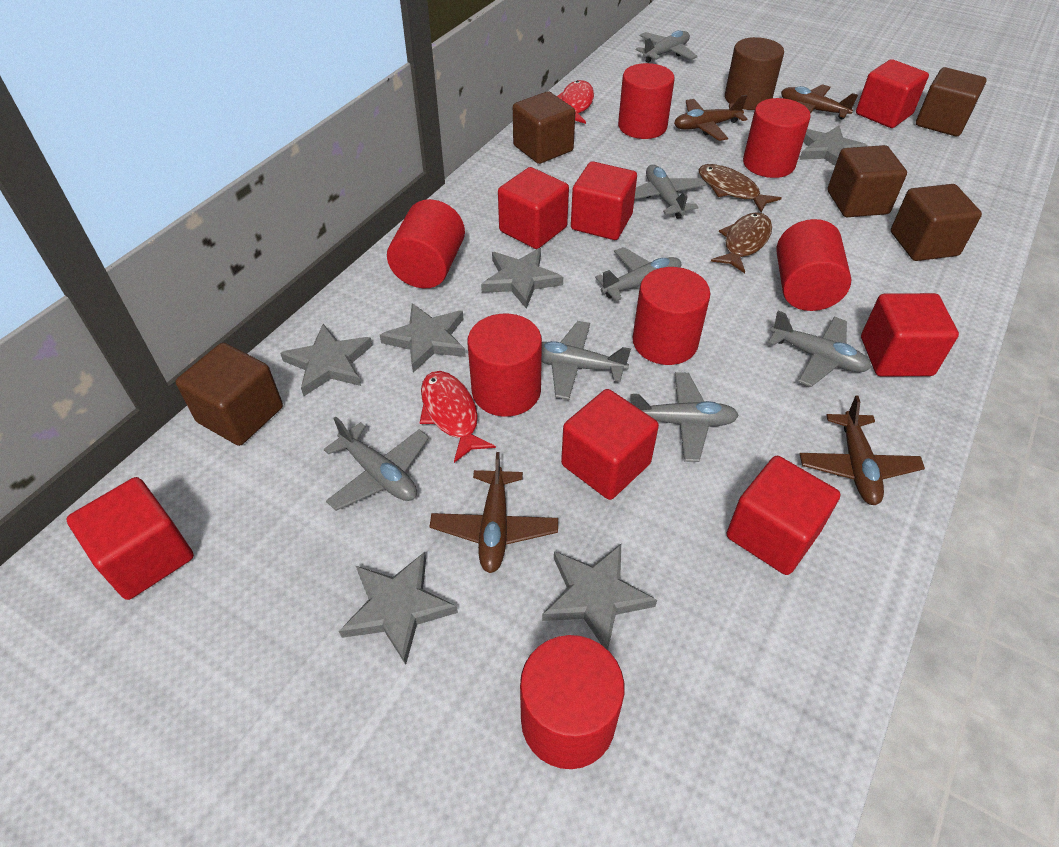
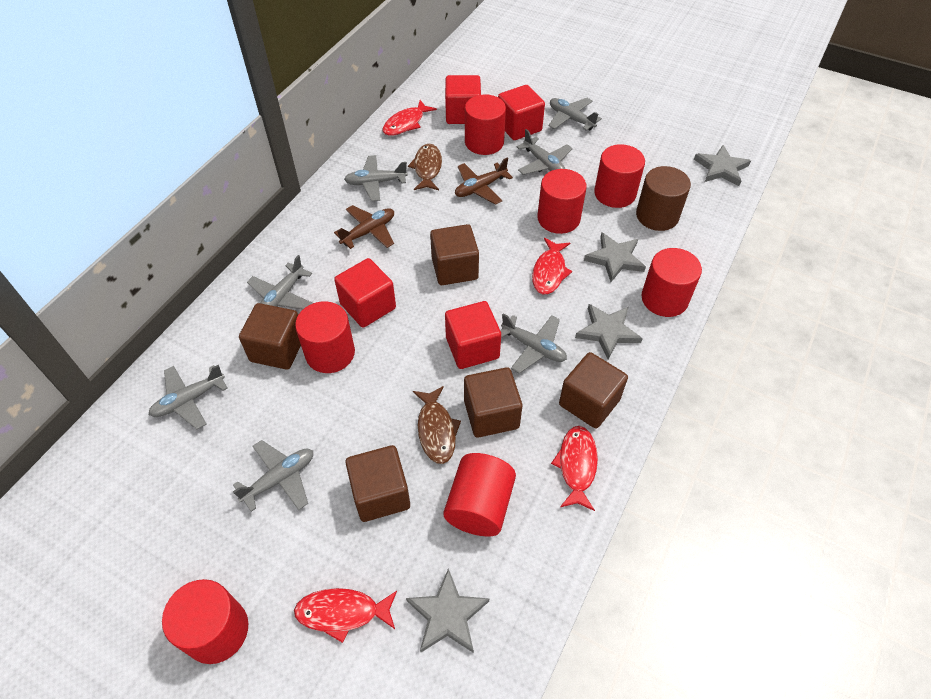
brown plane: [430,452,558,573] [674,95,747,141] [781,84,858,119] [800,395,925,505] = 4 -> [334,205,394,249] [455,158,513,205] = 2
grey star: [280,324,372,396] [339,552,458,665] [380,303,466,373] [481,248,563,309] [542,544,657,650] [800,126,868,166] = 6 -> [406,568,489,653] [575,304,643,360] [584,233,646,282] [694,145,751,186] = 4
red cube: [67,477,194,600] [498,167,569,249] [561,389,659,500] [571,161,637,240] [727,456,840,575] [856,59,929,128] [861,293,959,377] = 7 -> [334,258,396,328] [445,75,481,124] [445,301,501,369] [498,85,545,140] = 4
red fish: [420,371,496,463] [557,80,594,124] = 2 -> [294,588,397,643] [383,100,437,136] [532,238,572,294] [551,426,598,511] = 4

